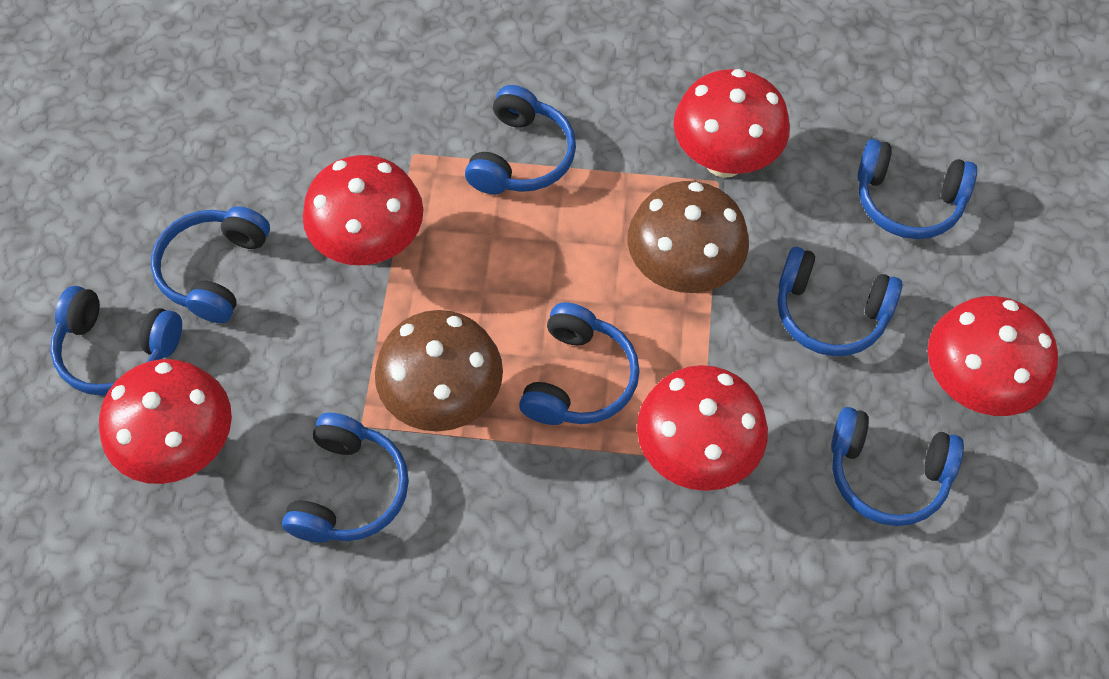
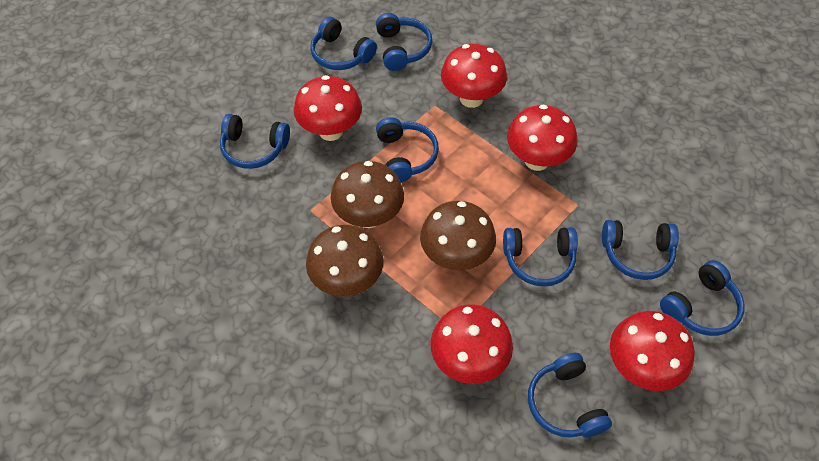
brown mushroom: [375,310,503,431] [628,181,749,293] = 2 -> [306,225,383,297] [331,161,404,228] [420,201,496,270] = 3

